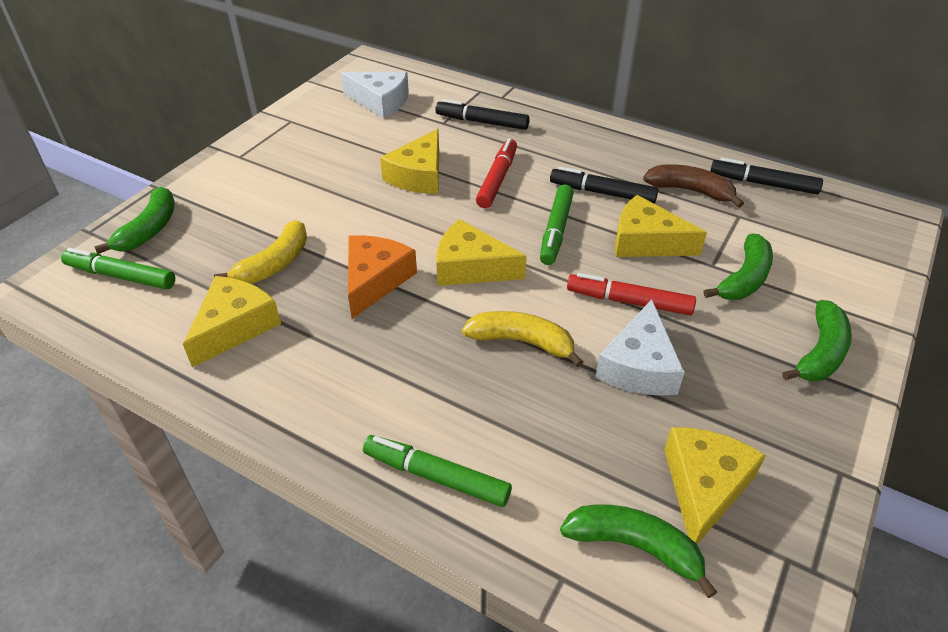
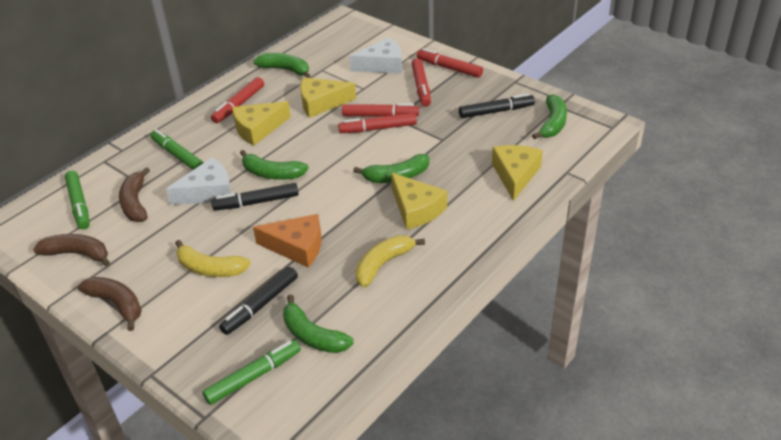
brown banana: [643,164,744,208] = 1 -> [33,234,110,266] [78,277,142,331] [119,167,150,222] = 3
green banana: [94,187,175,254] [560,504,717,598] [704,234,773,300] [782,300,852,381] = 4 -> [240,150,309,180] [253,53,310,78] [283,295,354,353] [353,154,429,183] [532,94,567,140] = 5
red marker: [476,138,517,208] [567,273,696,315] = 2 -> [211,77,264,123] [338,113,417,133] [342,103,419,117] [411,58,431,107] [417,48,483,78] = 5
yellow cheese: [183,276,281,367] [380,129,439,194] [436,219,527,286] [615,195,707,257] [664,427,766,544] = 5 -> [232,101,291,146] [300,77,356,118] [391,173,447,230] [492,145,543,201] = 4

